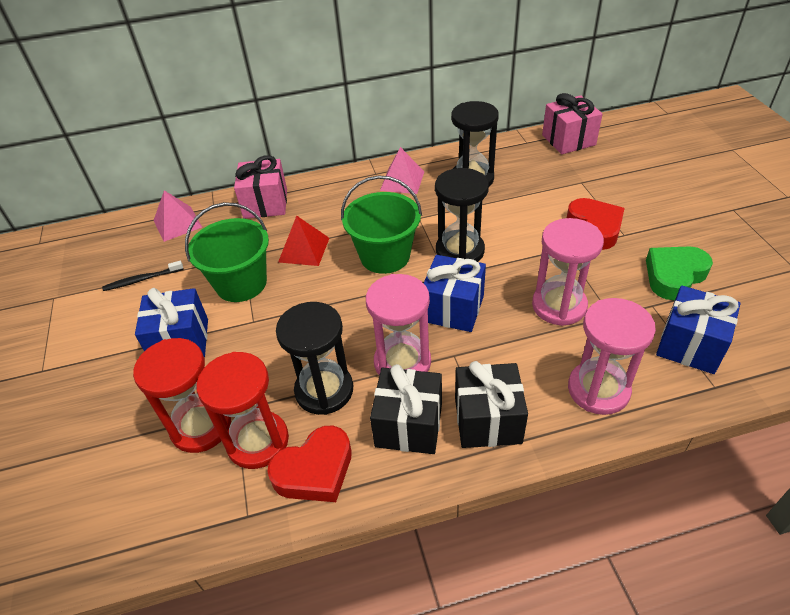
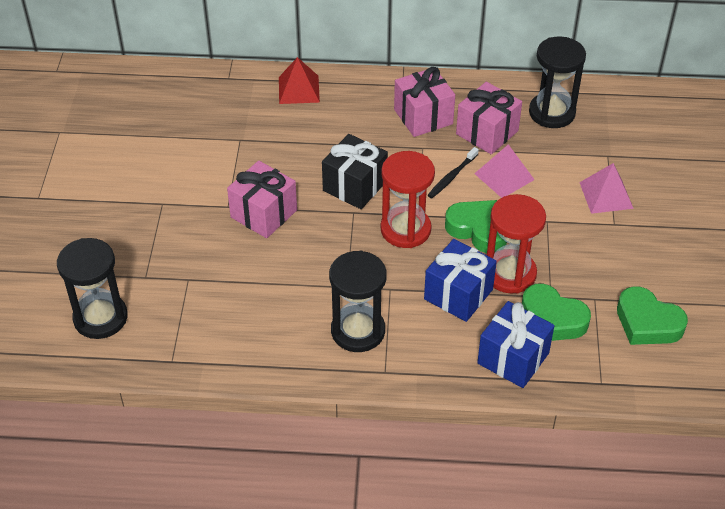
black gift: [370,364,442,454] [455,361,528,448] = 2 -> [322,134,388,209] = 1
blue gift: [135,288,208,357] [424,255,486,332] [656,286,741,374] = 3 -> [424,239,497,322] [477,301,555,388] = 2
green bucket: [185,202,269,302] [341,175,422,274] = 2 -> none = 0
green heart: [646,246,713,300] = 1 -> [445,200,507,253] [522,284,591,341] [617,286,688,345] = 3
pink gift: [234,155,287,219] [542,93,603,154] = 2 -> [227,160,297,238] [394,67,455,137] [456,82,522,154] = 3
pink hourglass: [366,274,431,375] [532,218,604,326] [568,298,656,415] = 3 -> none = 0
red heart: [267,426,352,502] [567,198,625,250] = 2 -> none = 0

